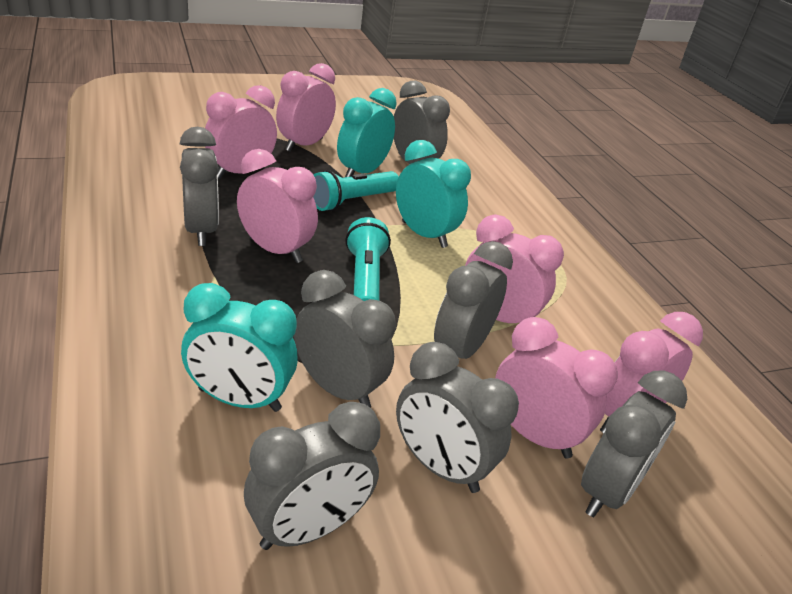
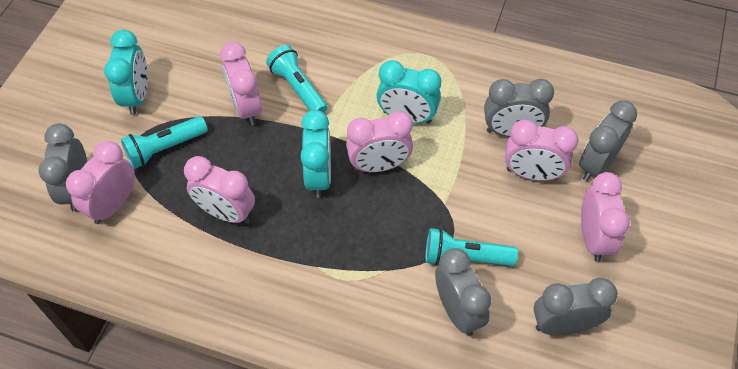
grey clock: [180,127,219,246] [244,402,380,550] [294,270,396,408] [394,81,450,164] [396,342,519,493] [434,241,513,359] [581,370,687,517] = 7 -> [38,123,87,212] [435,248,491,336] [484,79,554,137] [533,278,617,335] [579,101,637,181] = 5
turquoise flashlight: [313,170,399,211] [345,217,391,301] = 2 -> [121,116,208,169] [266,45,328,113] [425,228,518,266] = 3

